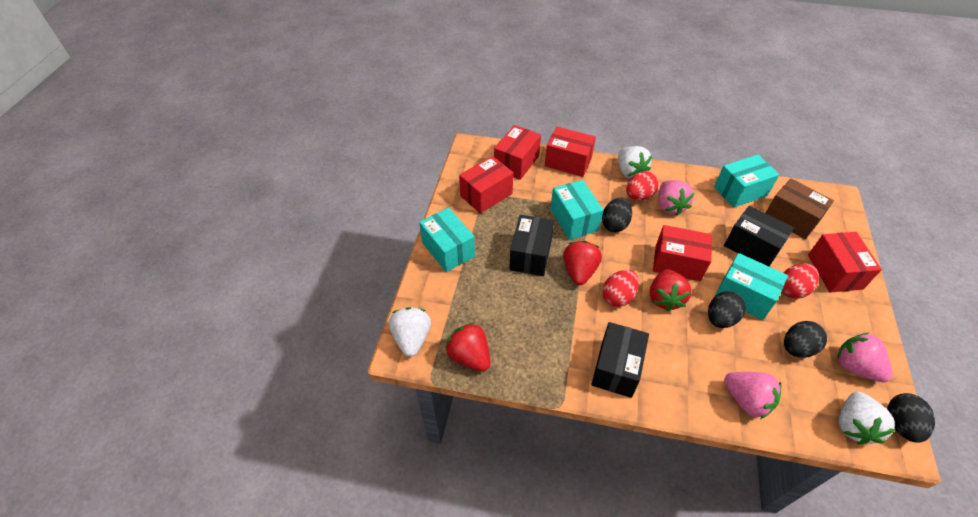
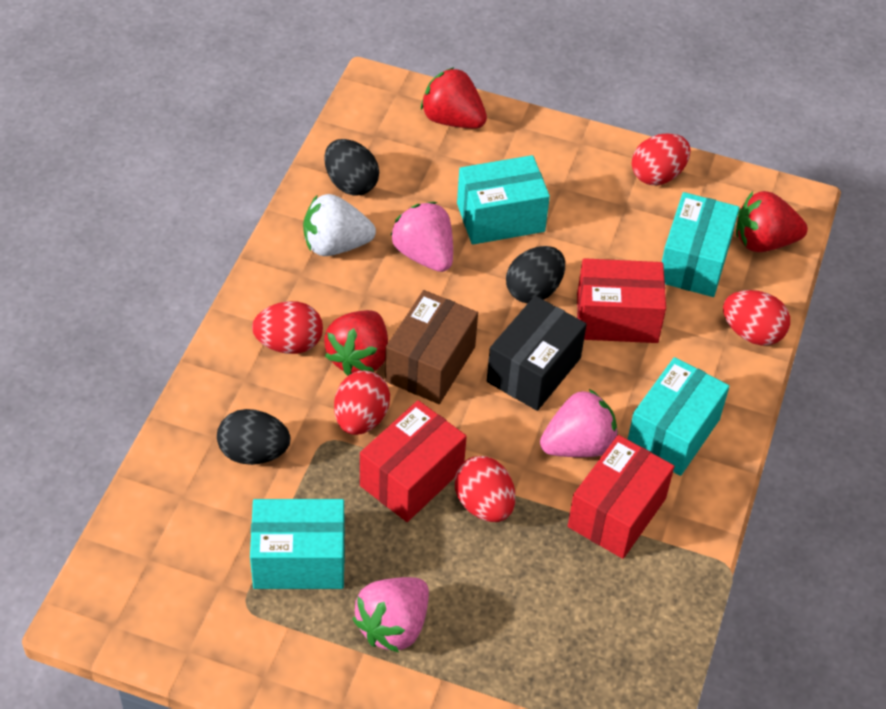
black box: [509,215,554,276] [591,322,649,398] [724,206,794,266] = 3 -> [487,296,587,411] = 1
black egg: [602,198,632,232] [708,291,746,328] [784,321,827,358] [887,393,935,443] = 4 -> [217,409,290,465] [324,139,379,196] [506,246,565,303] = 3
red box: [459,156,513,214] [494,125,541,180] [545,127,596,177] [653,225,712,281] [808,232,882,292] = 5 -> [360,400,467,522] [568,435,675,559] [577,258,666,343] = 3
red egg: [602,270,639,307] [626,171,659,200] [782,263,819,299] = 3 -> [252,301,323,354] [334,371,390,435] [455,456,515,522] [632,133,691,185] [723,290,790,345] = 5
white strawberry: [389,307,431,357] [618,146,652,178] [839,392,896,444] = 3 -> [303,194,376,256] = 1

